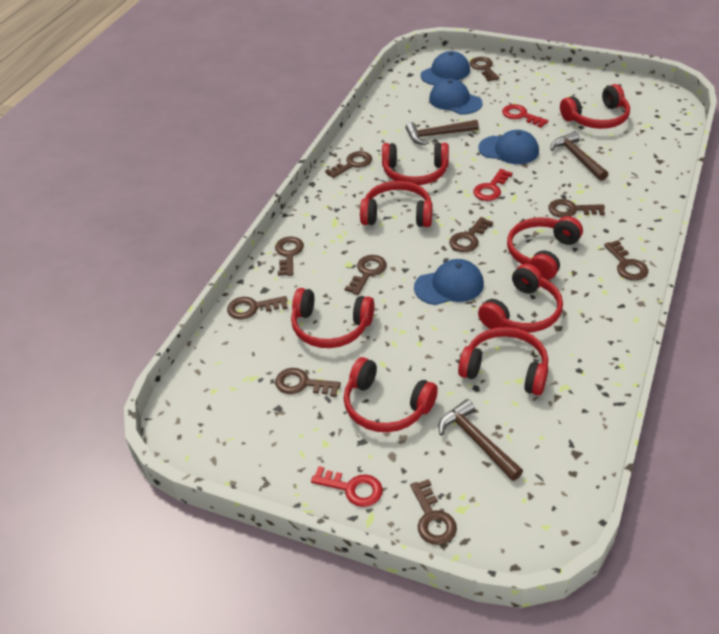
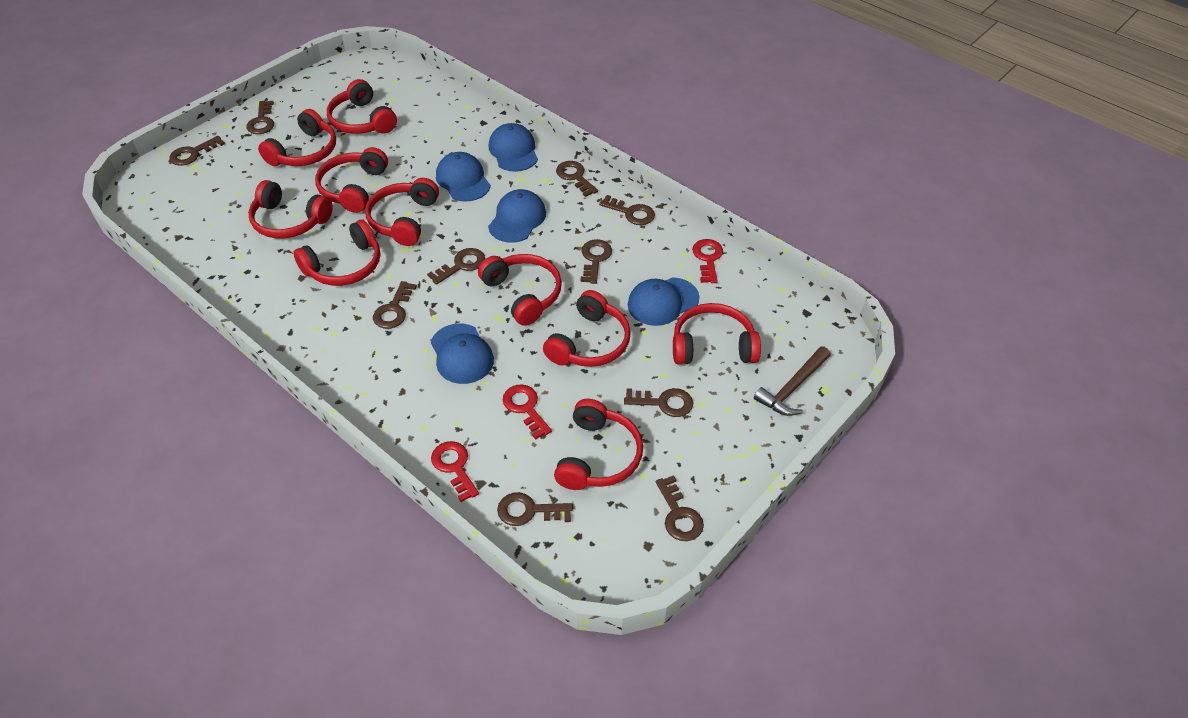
blue cap: [414,259,484,305] [421,51,470,85] [429,79,483,114] [478,130,539,164] = 4 -> [431,324,494,384] [436,152,491,202] [488,123,538,172] [488,189,546,243] [628,277,700,326] = 5
brown hammer: [406,120,479,145] [439,399,523,481] [550,131,608,181] = 3 -> [754,346,831,416] = 1
red headphones: [291,288,374,348] [344,357,438,432] [360,181,432,227] [382,143,449,185] [458,327,548,396] [478,264,563,332] [507,216,583,280] [560,84,630,129] = 8 -> [248,180,333,239] [258,109,336,166] [293,220,380,286] [315,147,388,213] [327,79,397,134] [365,178,439,246] [478,254,562,326] [543,290,631,367] [554,399,643,490] [673,303,761,364] = 10

